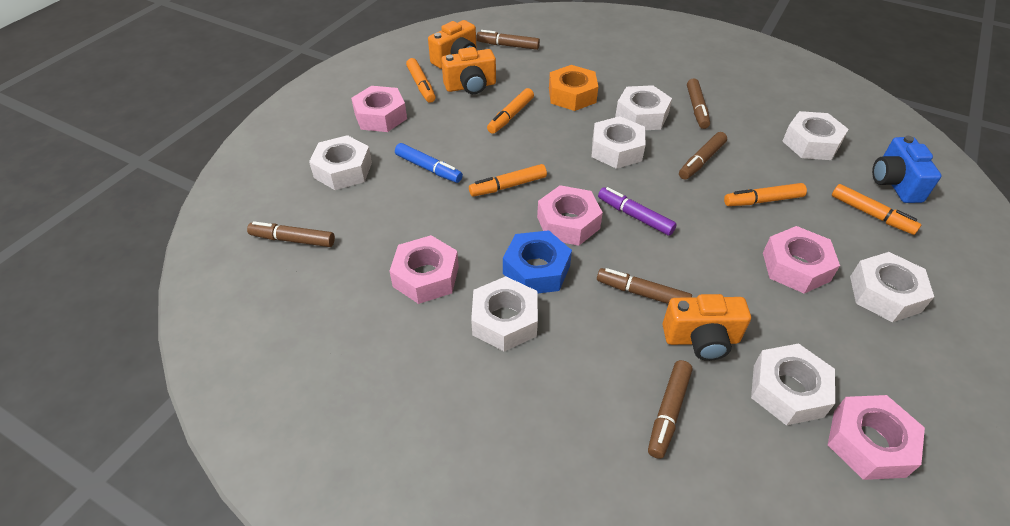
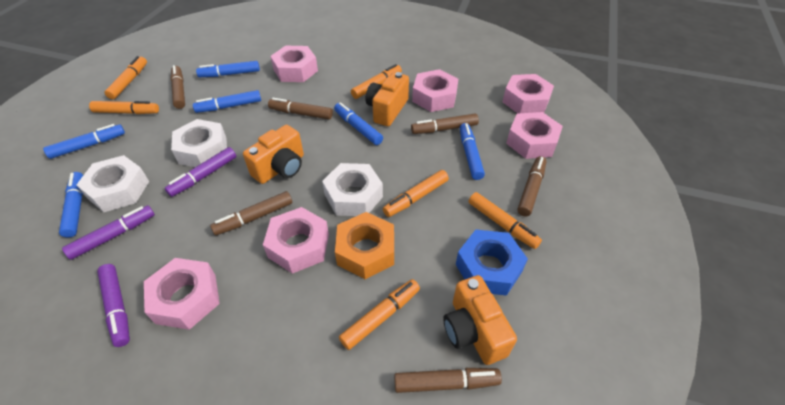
blue camera: [872,136,941,203] = 1 -> none = 0
blue marker: [395,143,463,183] = 1 -> [43,124,125,159] [59,172,83,238] [193,90,261,113] [196,61,260,77] [334,102,383,145] [460,123,485,180] = 6
orange marker: [406,58,436,103] [469,164,547,197] [487,88,534,134] [724,183,807,206] [832,184,921,235] = 5 -> [89,101,159,114] [105,56,147,99] [339,279,420,350] [351,64,402,99] [383,170,449,217] [468,192,542,249] = 6
pink nut: [351,86,407,132] [389,235,459,304] [537,185,603,246] [763,226,840,293] [828,395,925,480] = 5 -> [144,258,220,330] [263,207,329,274] [270,46,318,82] [412,69,458,112] [503,74,554,114] [506,112,563,159] = 6
purple marker: [598,187,677,236] = 1 -> [62,205,155,260] [97,264,130,347] [165,147,236,197] = 3
white nut: [309,135,372,190] [471,276,538,351] [592,116,646,169] [615,85,672,130] [751,343,835,425] [782,111,849,160] [850,252,934,322] = 7 -> [76,155,149,212] [171,119,227,167] [322,163,383,216] = 3

